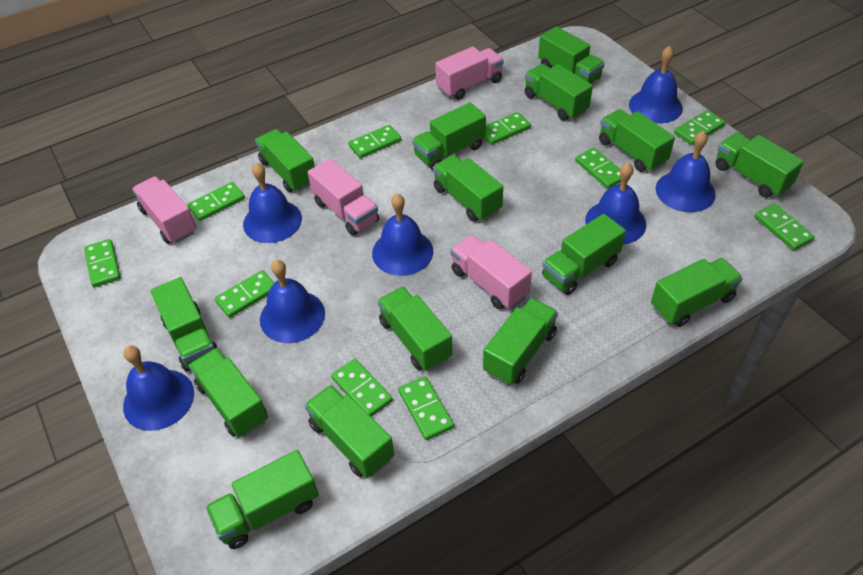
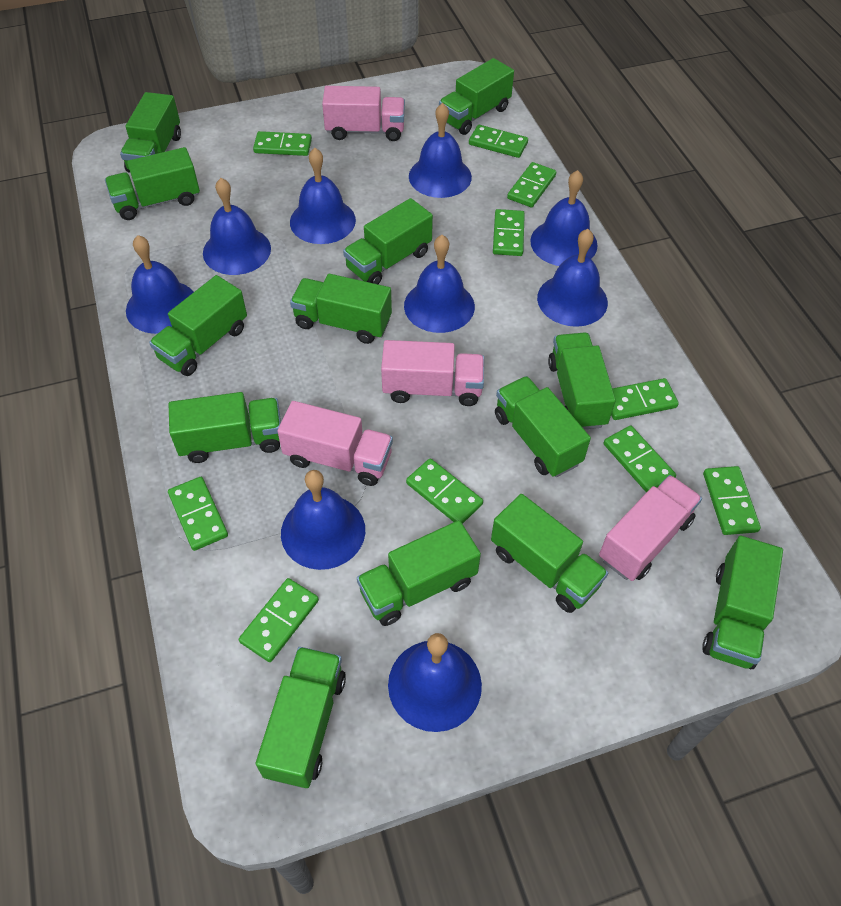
blue bell: [123,346,194,431] [243,163,302,243] [260,260,325,343] [372,194,433,276] [585,162,646,244] [629,46,683,123] [656,131,716,212] = 7 -> [126,235,194,334] [203,178,271,275] [281,470,365,570] [290,148,356,244] [388,633,482,732] [404,235,475,333] [409,103,472,198] [530,170,598,266] [537,229,608,327] = 9
green truck: [151,277,219,372] [189,348,268,438] [206,450,319,549] [255,129,315,192] [304,385,394,478] [377,287,452,371] [412,102,486,170] [433,155,503,222] [483,298,558,385] [525,64,593,121] [538,26,605,84] [542,214,626,295] [599,109,675,172] [651,258,743,327] [715,133,804,198] = 15 -> [105,147,200,220] [120,92,181,172] [149,275,247,376] [168,392,281,463] [256,647,346,788] [290,274,392,344] [343,198,433,284] [357,520,481,626] [439,58,514,135] [491,494,608,613] [495,376,591,477] [548,333,616,430] [702,536,783,669] = 13

